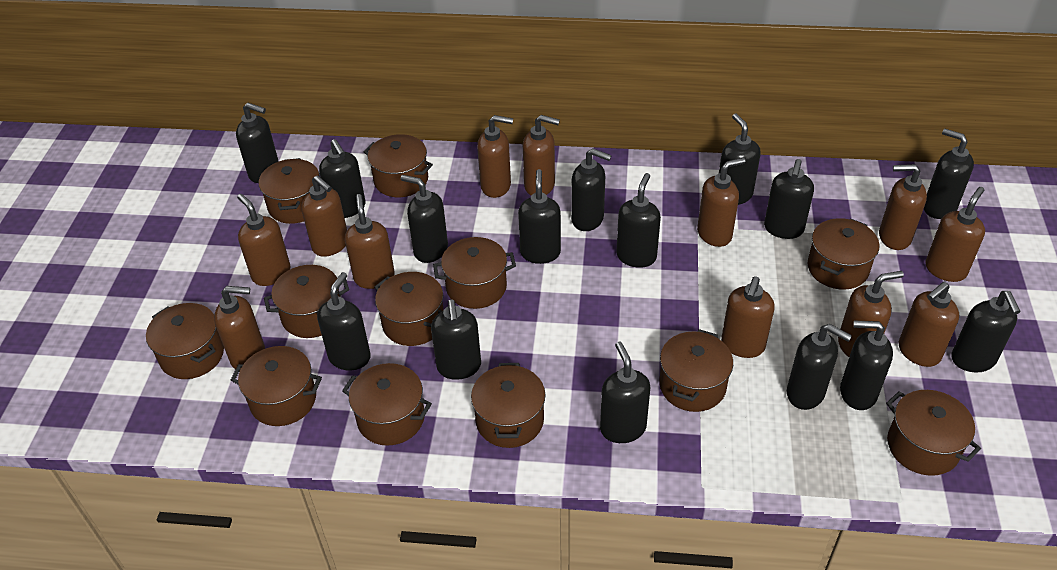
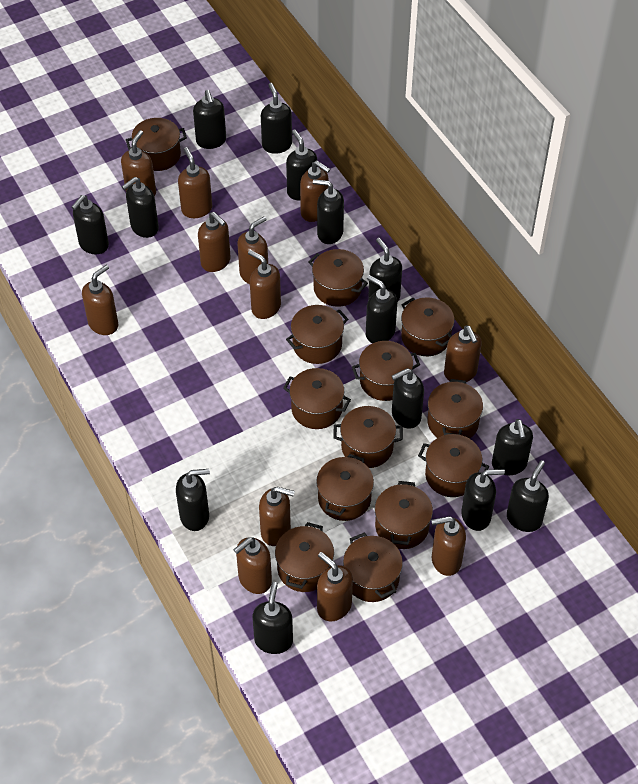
black soap dispenser: [236,103,279,183] [317,272,371,370] [319,139,366,218] [401,175,448,263] [431,299,481,380] [518,169,561,264] [571,148,612,231] [600,342,650,443] [616,173,661,268] [719,114,761,205] [764,159,814,239] [787,324,852,410] [840,321,893,410] [924,129,974,219] [951,291,1021,373] = 15 -> [72,195,109,254] [122,177,159,238] [176,469,210,531] [193,90,226,149] [252,582,293,654] [261,83,292,154] [286,130,317,200] [313,179,344,244] [366,275,397,343] [368,238,402,302] [392,368,424,429] [461,469,505,531] [492,419,533,475] [507,460,549,532] = 14
brown pot: [146,303,224,379] [231,346,322,426] [259,158,320,224] [264,265,349,338] [342,363,432,446] [364,134,433,197] [375,272,444,346] [433,237,516,309] [471,363,545,448] [659,329,733,412] [808,218,879,290] [886,390,981,476] = 12 -> [126,118,187,171] [275,522,334,592] [283,368,351,429] [286,305,348,364] [309,249,368,307] [316,454,374,521] [333,406,403,468] [343,532,403,602] [352,341,420,401] [375,481,433,549] [401,297,454,356] [418,434,489,497] [427,379,483,439] = 13

